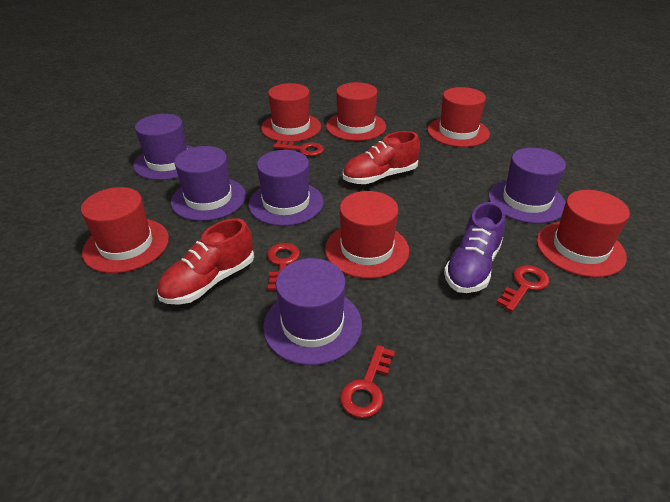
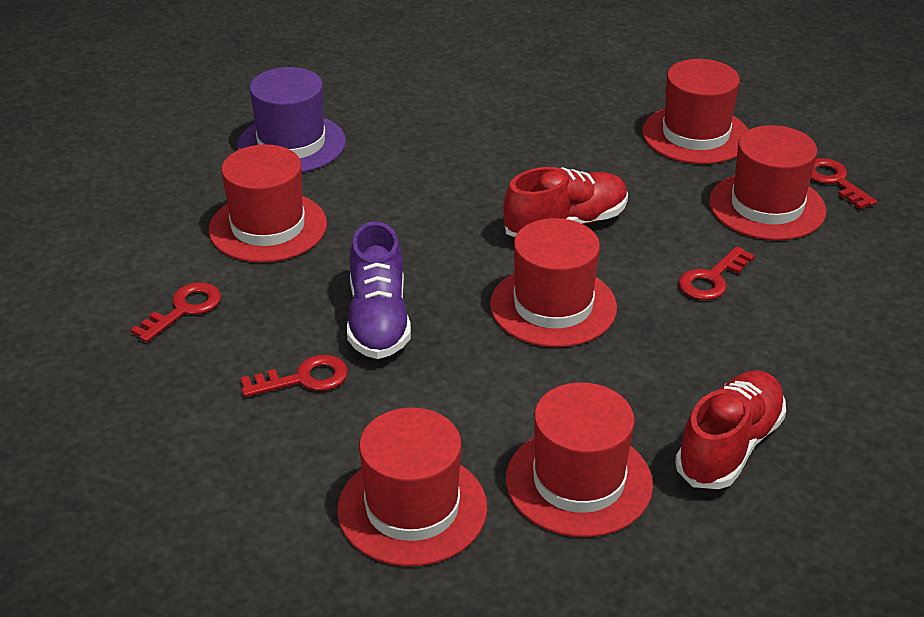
purple hat: [133,114,194,180] [171,146,246,221] [248,150,324,226] [263,258,362,365] [488,148,566,224] = 5 -> [237,67,346,172] = 1

